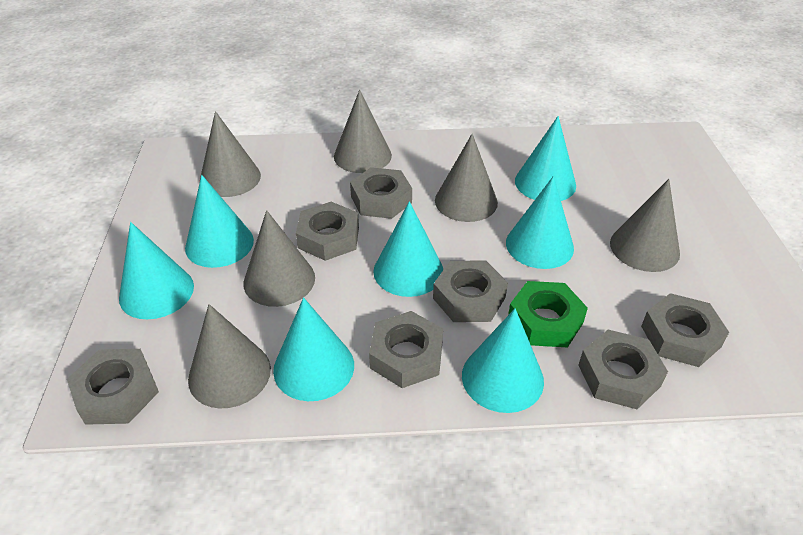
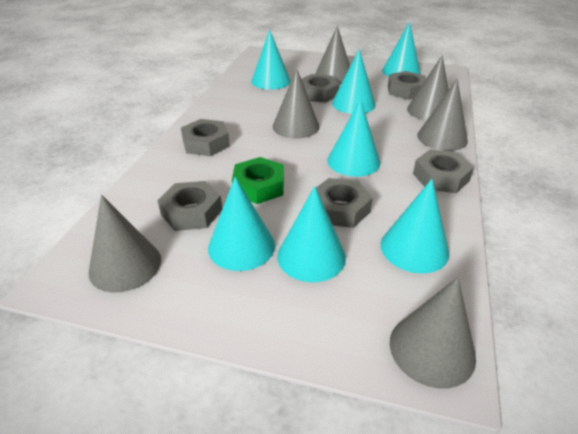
grey nut: [67,349,159,425] [296,202,359,261] [350,167,412,219] [369,311,443,388] [433,260,508,322] [579,330,668,409] [641,293,729,367] = 7 -> [157,181,222,231] [181,119,230,156] [301,74,340,103] [316,178,373,228] [388,71,426,100] [413,149,474,193] = 6

